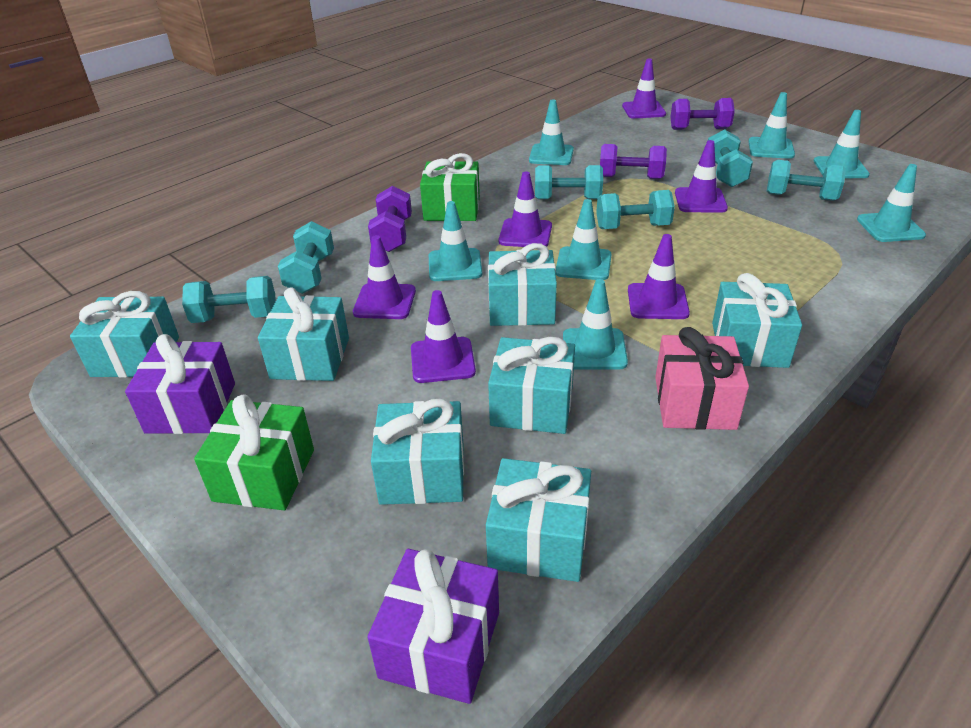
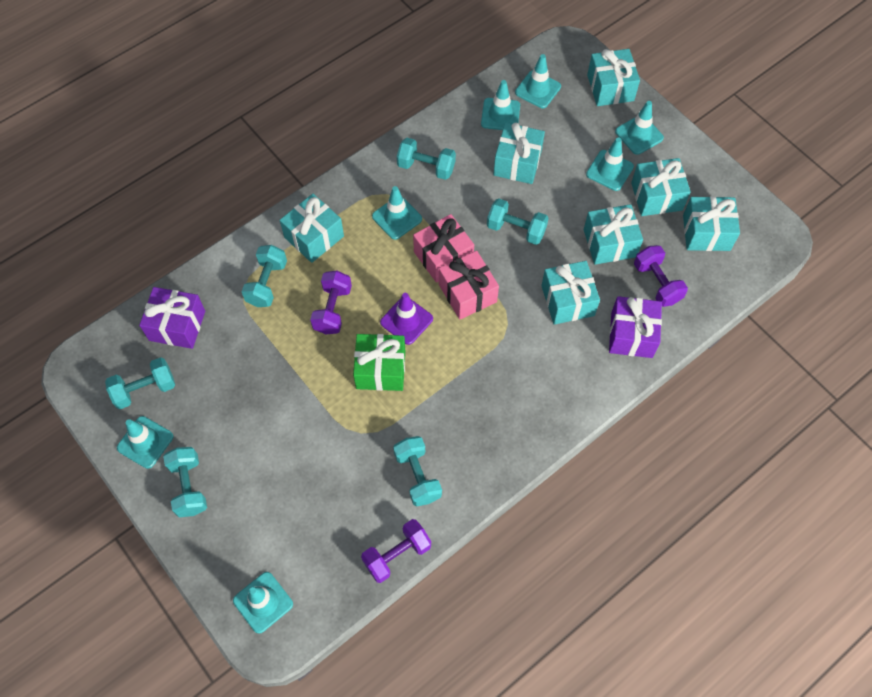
green gift: [194,394,314,510] [420,153,480,221] = 2 -> [353,334,405,391] = 1
pink gift: [655,327,749,430] = 1 -> [413,214,474,283] [439,251,499,320] = 2
purple traffic cone: [353,235,416,319] [411,290,476,383] [499,171,552,247] [622,58,666,119] [628,234,690,319] [675,140,728,212] = 6 -> [380,293,433,345] = 1

